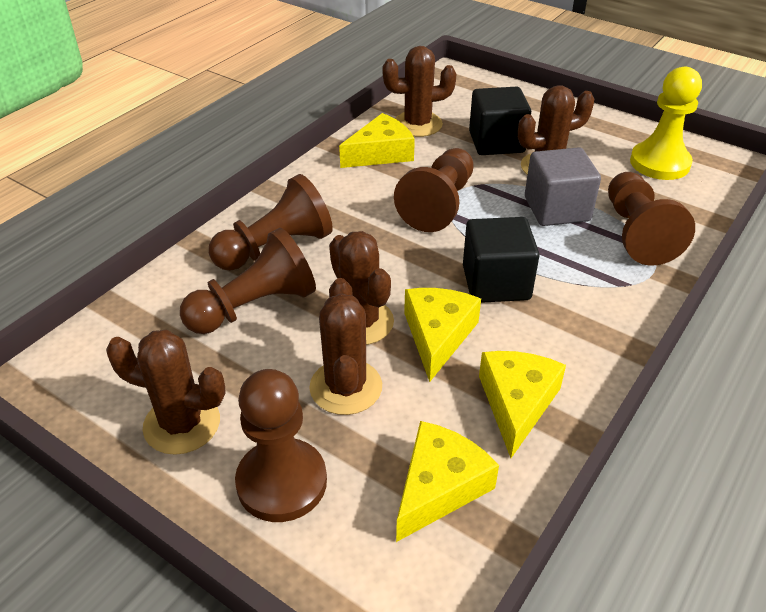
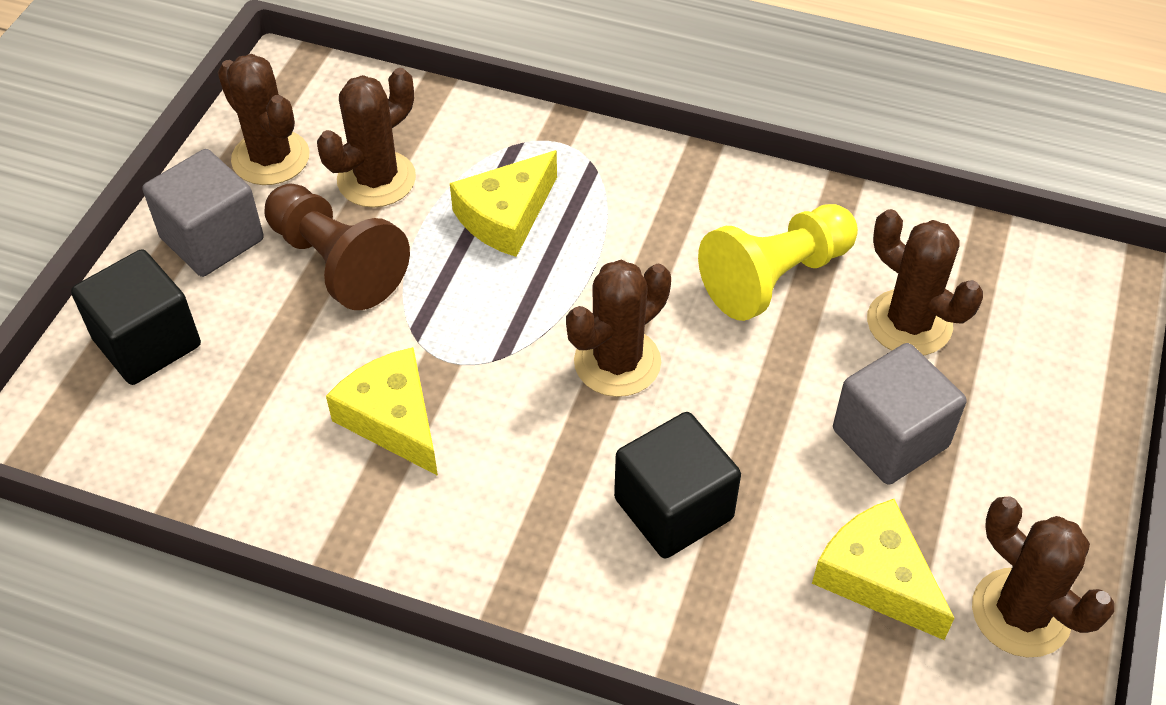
brown pawn: [180,228,316,334] [209,174,333,271] [235,369,327,522] [394,148,474,232] [608,172,695,266] = 5 -> [264,184,410,310] = 1
grey cube: [525,147,601,226] = 1 -> [142,149,264,277] [833,343,967,485] = 2
yellow cheese: [339,113,415,168] [396,421,499,542] [404,288,481,382] [479,351,566,458] = 4 -> [326,347,438,476] [450,150,557,257] [812,499,954,640] = 3

